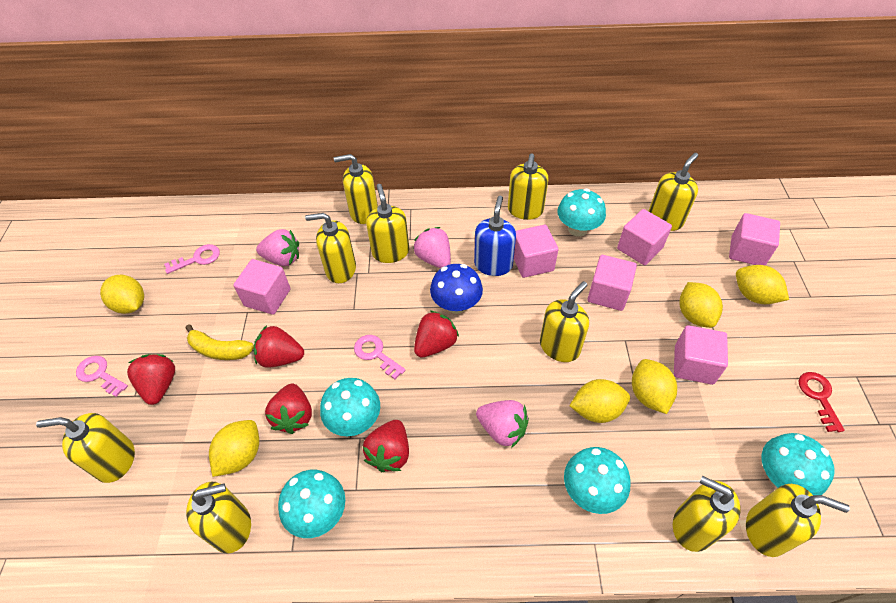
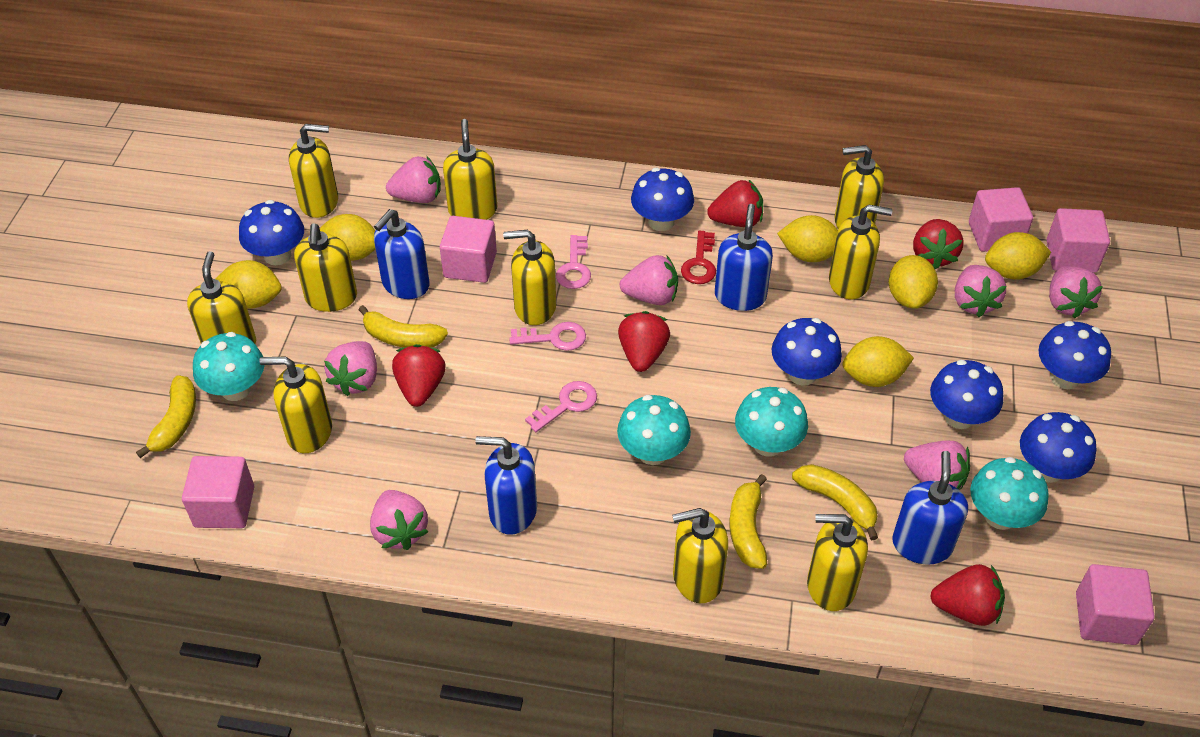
blue mushroom: [430,264,483,314] = 1 -> [239,200,304,265] [631,168,694,231] [771,318,842,386] [930,360,1003,429] [1020,412,1096,483] [1039,321,1111,389] = 6
blue soap dispenser: [474,196,516,276] = 1 -> [374,209,430,299] [475,436,537,535] [715,204,773,311] [892,451,968,565] = 4
pink cube: [233,259,291,315] [514,225,558,278] [587,255,637,311] [617,209,672,265] [674,325,728,385] [729,213,780,266] = 6 -> [182,456,254,528] [440,216,497,283] [969,187,1033,252] [1047,208,1110,273] [1076,564,1155,645] = 5
pink strawberry: [256,229,299,266] [413,227,451,268] [476,400,529,448] = 3 -> [324,341,377,396] [370,490,428,550] [386,157,441,203] [620,255,678,305] [904,441,970,490] [955,265,1006,317] [1049,266,1103,319] = 7
turquoise mushroom: [278,470,345,538] [320,378,380,436] [557,188,606,236] [564,447,631,514] [762,433,835,495] = 5 -> [193,332,265,401] [617,395,691,465] [735,387,808,457] [970,457,1049,530] = 4
yellow banana: [186,324,254,360] = 1 -> [136,375,196,458] [358,305,448,348] [730,474,767,569] [792,464,878,540] = 4

